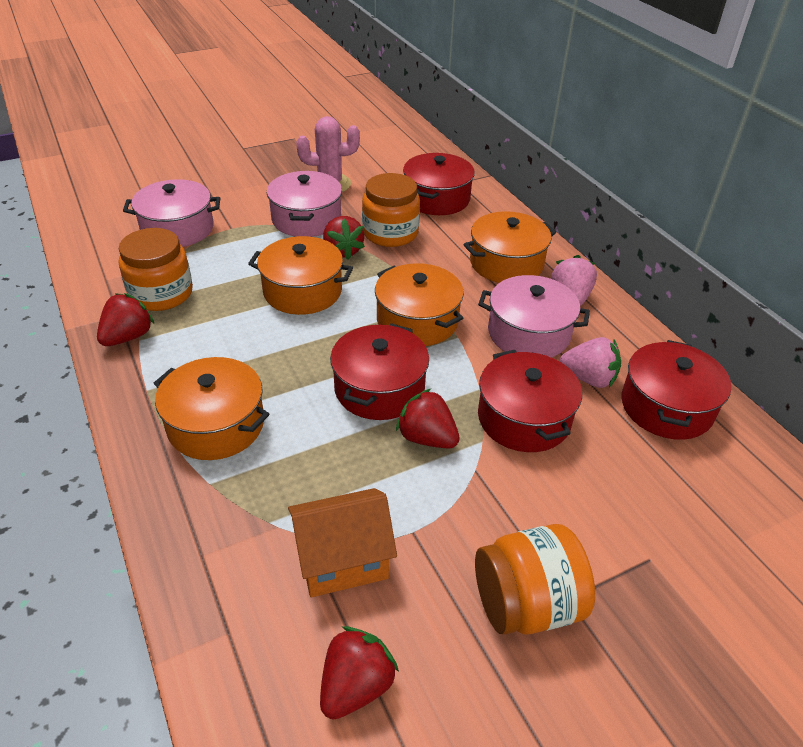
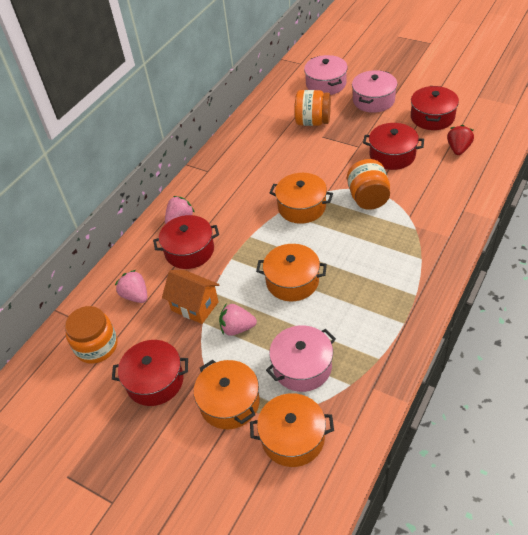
pink cactus: [296,116,360,192] = 1 -> none = 0
pink strawberry: [552,255,597,306] [560,337,621,388] = 2 -> [115,270,147,303] [165,196,195,224] [219,304,257,336] = 3
red strawberry: [97,293,154,346] [320,626,399,720] [323,216,365,260] [396,389,460,448] = 4 -> [447,125,474,155] = 1

